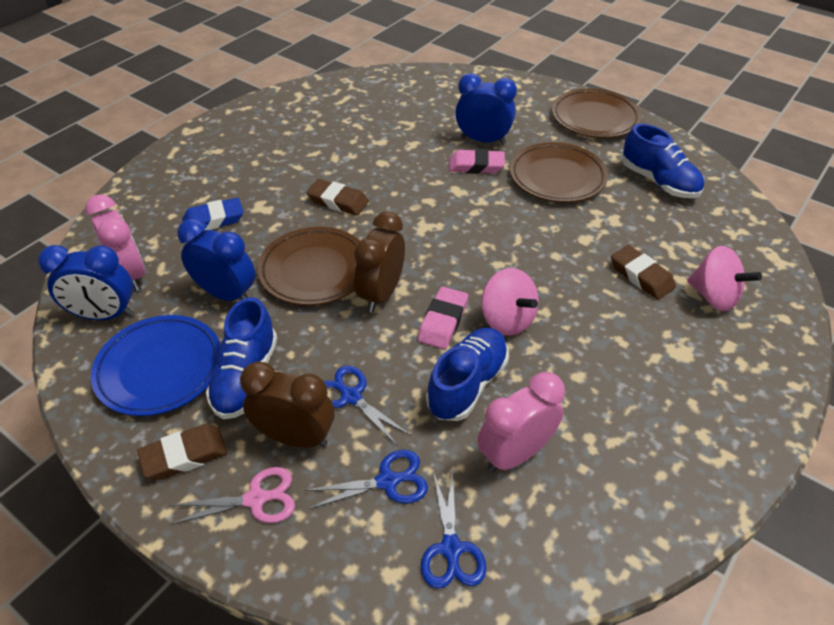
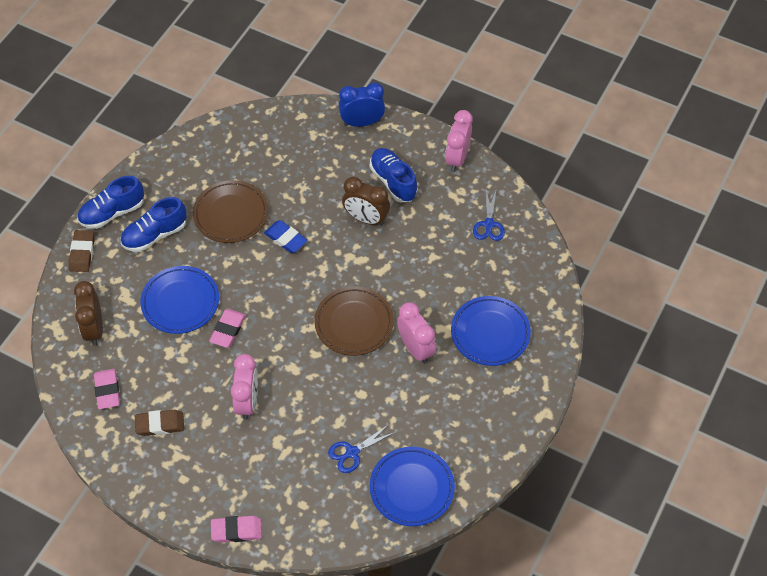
blue clock: [38,245,134,320] [177,218,255,301] [455,73,517,144] = 3 -> [339,82,385,127] = 1
blue plate: [91,315,221,416] = 1 -> [140,266,219,334] [370,447,455,526] [451,296,531,366] = 3
blue scissors: [304,450,428,509] [324,366,411,445] [421,468,486,589] = 3 -> [328,424,395,473] [473,190,505,241] = 2
brown eraser: [137,424,228,480] [306,179,369,215] [611,245,676,300] = 3 -> [69,230,95,272] [135,410,184,436] = 2
brown plate: [258,227,360,306] [510,142,608,203] [552,88,642,138] = 3 -> [193,180,268,243] [314,286,394,356] = 2
pink clock: [85,194,145,291] [478,372,565,473] = 2 -> [231,354,258,420] [397,302,436,364] [445,110,473,172] = 3
pink eraser: [418,287,468,349] [449,149,505,174] = 2 -> [94,369,120,409] [209,309,246,348] [211,516,262,543] = 3
pink scissors: [169,467,295,525] = 1 -> none = 0
pink spinning top: [481,268,539,336] [687,246,762,311] = 2 -> none = 0

